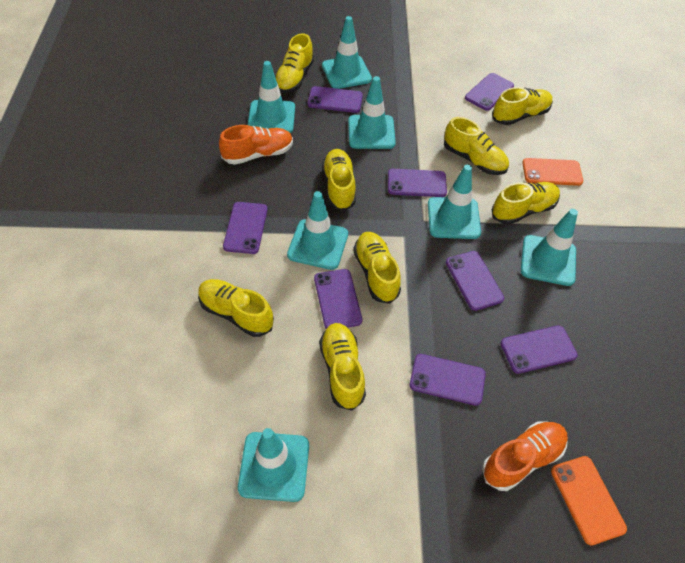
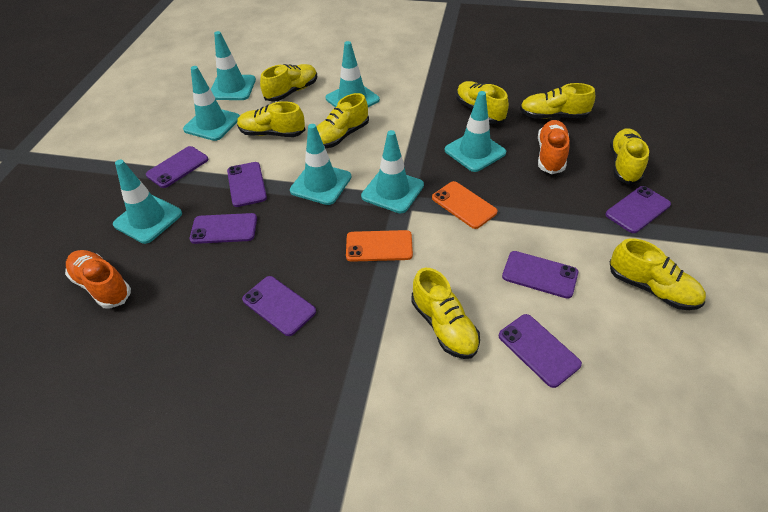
purple phone: [223,202,268,254] [308,86,363,113] [314,269,362,329] [388,169,447,197] [410,354,486,406] [446,251,504,311] [465,73,514,111] [501,325,578,374] = 8 -> [146,146,208,188] [189,213,257,244] [227,162,267,207] [242,276,316,336] [499,314,582,388] [502,251,578,299] [605,186,671,233] = 7

